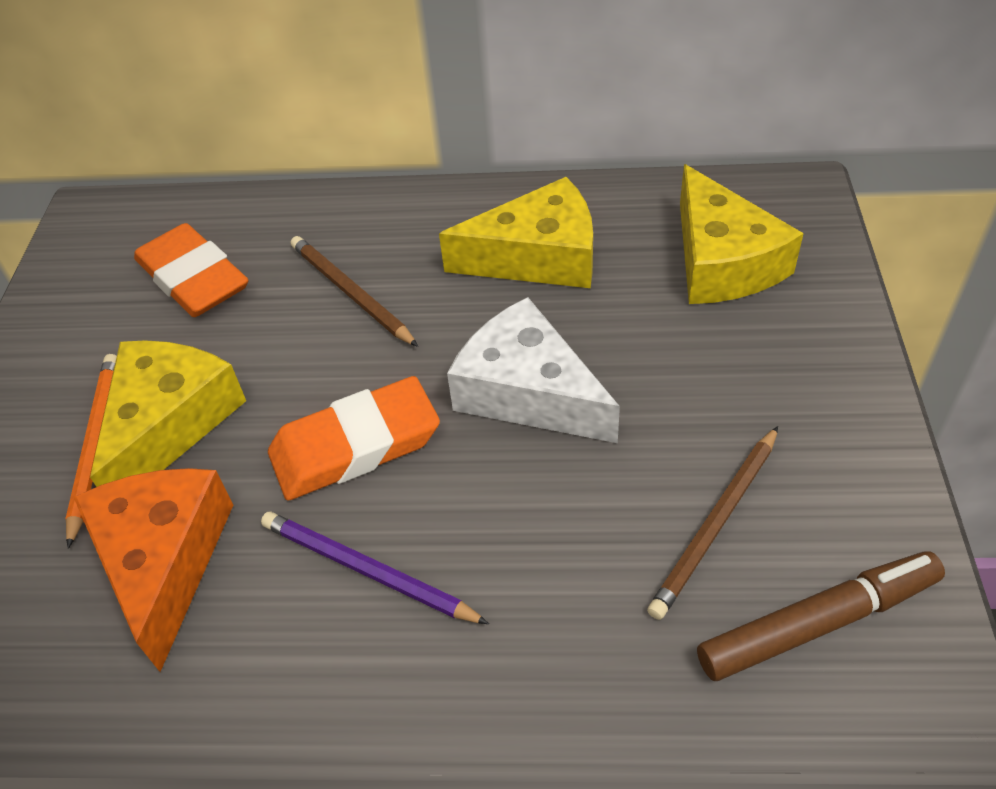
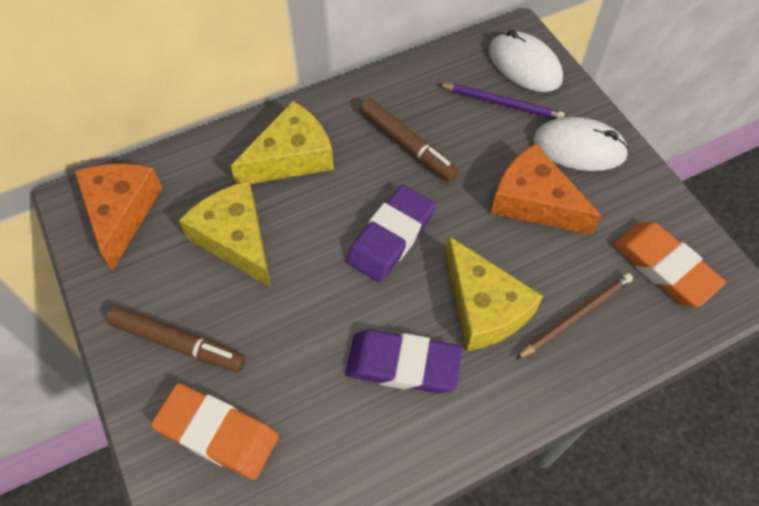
brown marker: [697,551,945,681] = 1 -> [107,306,246,372] [360,98,459,182] = 2
brown pencil: [291,236,419,347] [647,426,778,620] = 2 -> [516,273,633,359] = 1
orange cheese: [74,468,233,672] = 1 -> [74,163,163,271] [491,144,602,235] = 2
orange pencil: [65,354,117,549] = 1 -> none = 0
purple eraser: none = 0 -> [345,330,462,394] [346,185,436,283] = 2
white cheese: [447,297,620,443] = 1 -> none = 0
white mouse: none = 0 -> [489,30,563,92] [533,117,629,171] = 2

